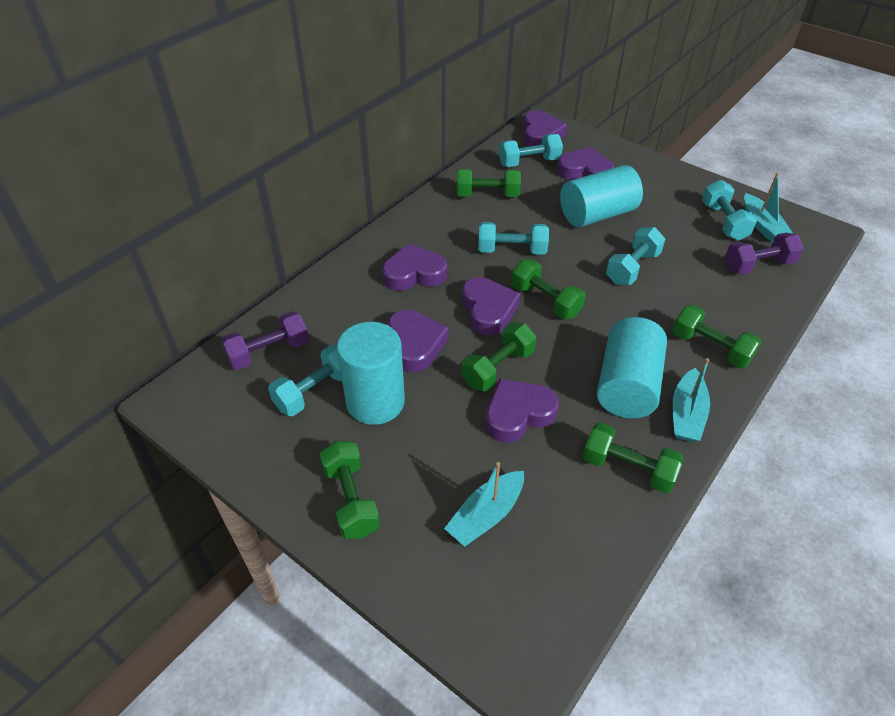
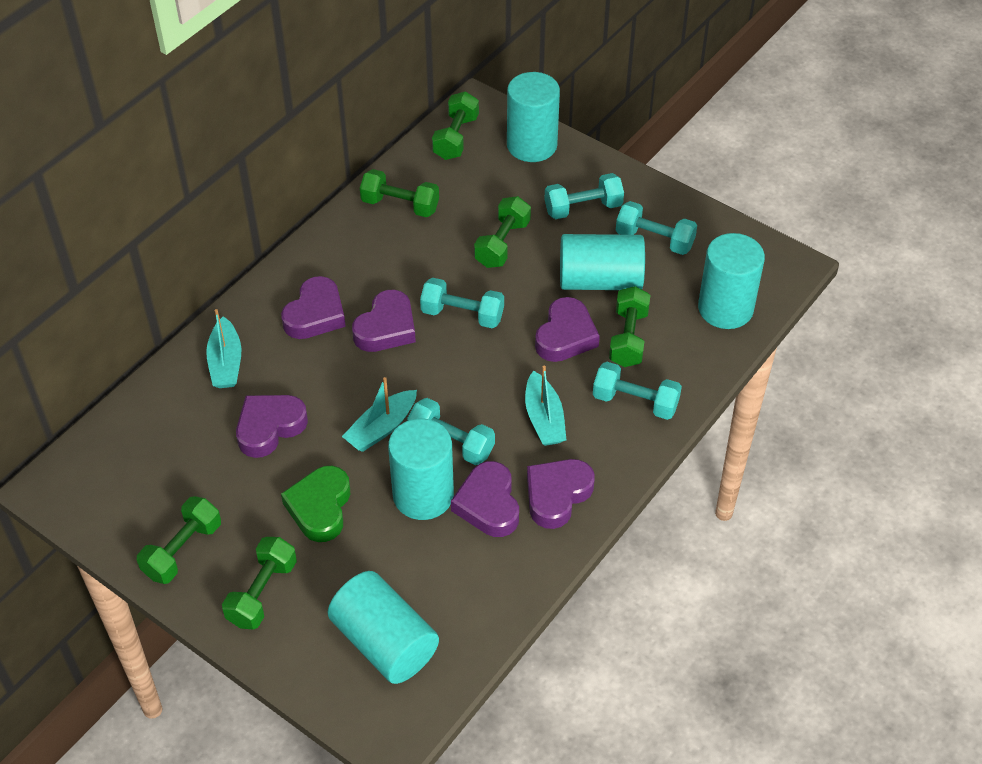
green heart: none = 0 -> [281,466,350,542] = 1
purple dumbbell: [221,311,309,370] [725,233,804,275] = 2 -> none = 0
turquoise cylinder: [337,322,405,425] [560,165,643,227] [597,317,667,419] = 3 -> [328,571,439,684] [388,419,454,520] [507,72,560,162] [560,234,645,290] [698,233,765,329] = 5

